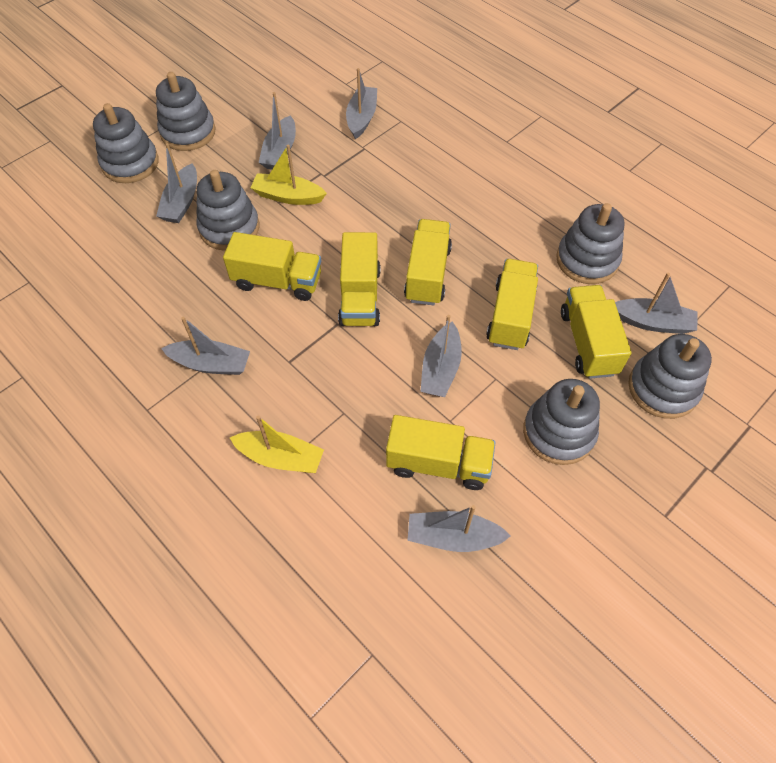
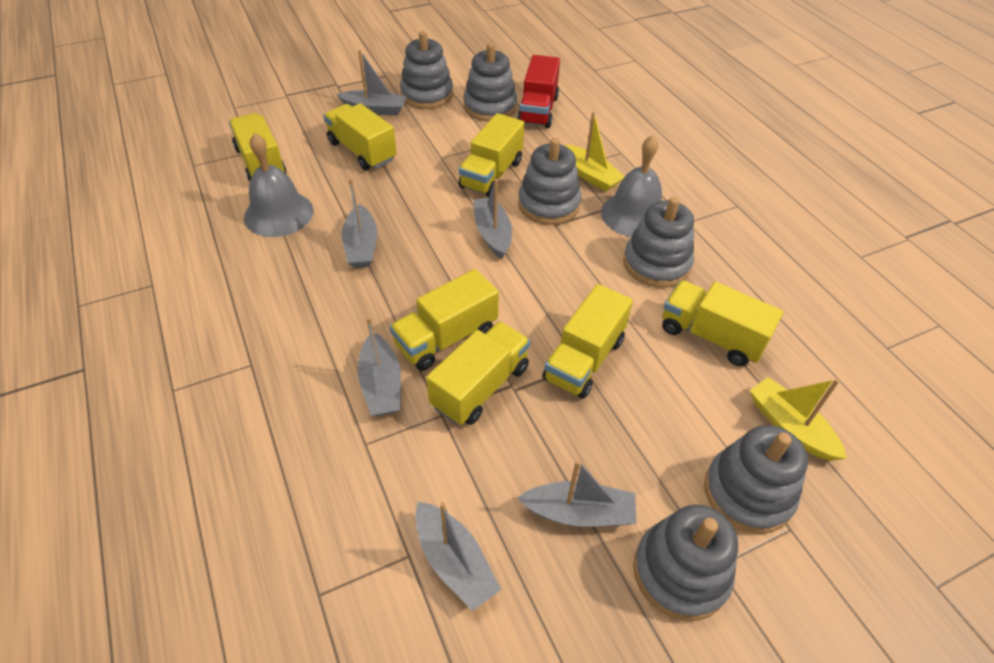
grey bell: none = 0 -> [244,133,314,237] [601,135,662,237] = 2
grey boat: [156,143,197,223] [161,317,250,375] [259,92,296,170] [346,68,377,139] [407,505,510,552] [420,315,462,397] [615,273,698,334] = 7 -> [337,50,407,115] [342,178,377,268] [358,317,401,416] [415,502,501,611] [473,179,512,259] [518,460,637,527] = 6
red truck: none = 0 -> [517,55,560,128] = 1
yellow truck: [223,232,321,301] [338,232,381,326] [386,415,496,490] [404,219,452,306] [486,259,538,350] [561,285,631,379] = 6 -> [229,113,286,181] [324,103,397,170] [390,269,499,371] [426,321,530,425] [459,113,525,197] [542,284,633,399] [662,280,783,366] = 7

